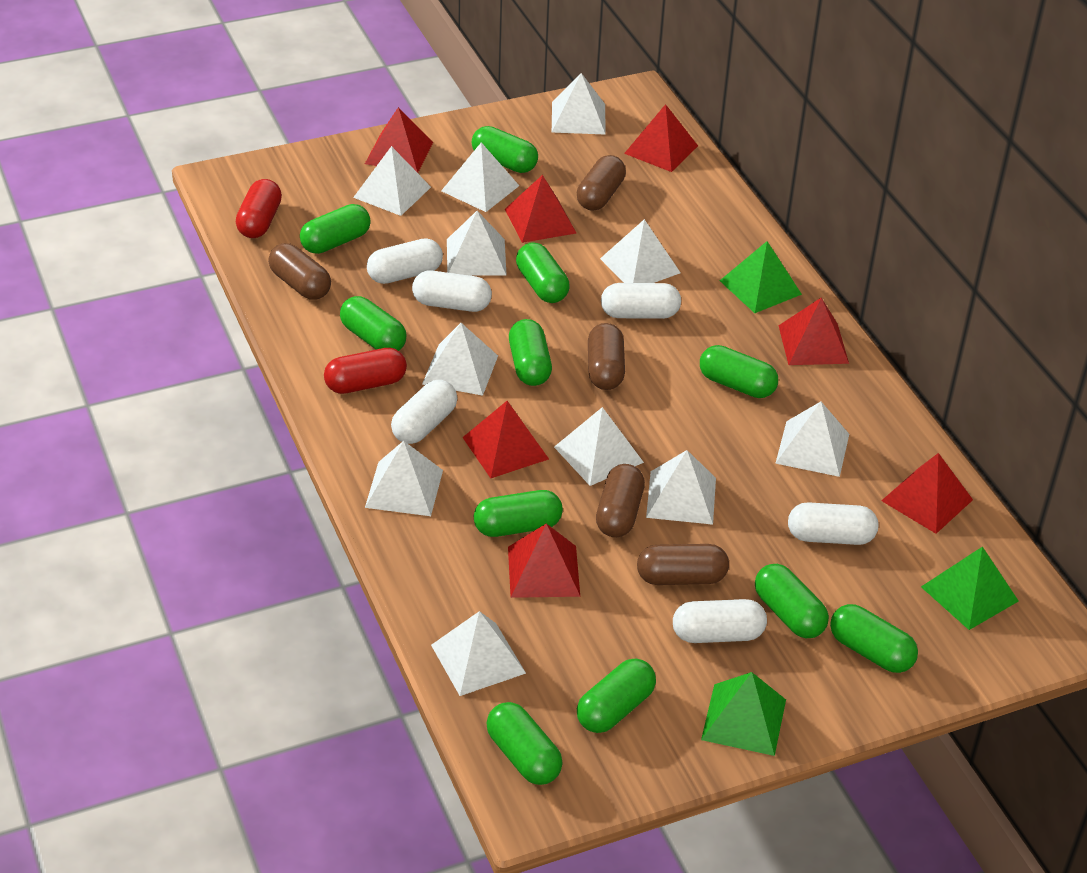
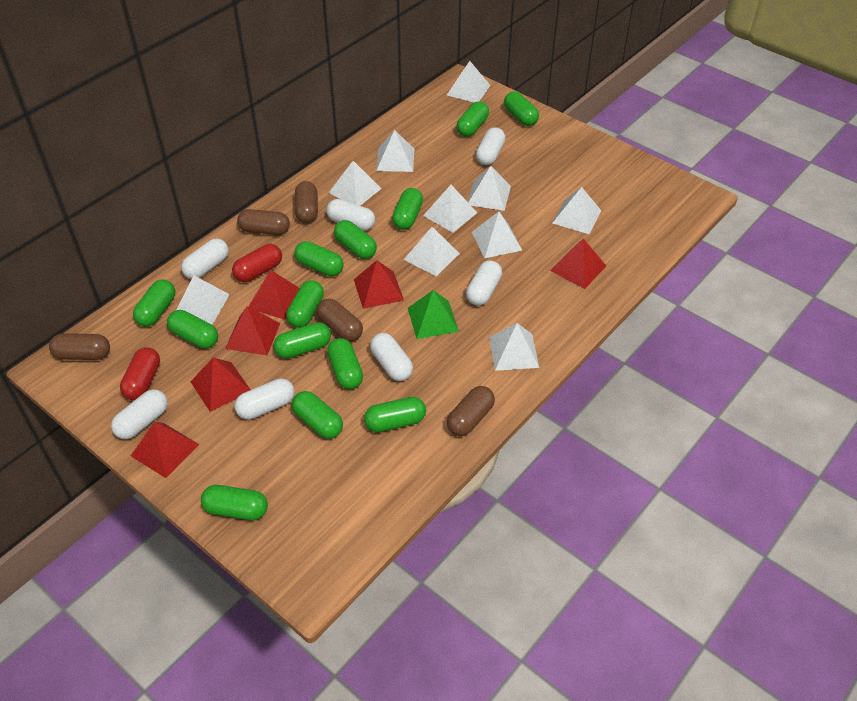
green capsule: [300,204,371,254] [340,296,407,351] [472,126,538,173] [474,490,563,537] [486,702,563,785] [509,319,552,386] [516,242,570,303] [577,658,656,733] [700,345,778,398] [755,564,829,638] [830,604,918,673] = 11 -> [133,279,175,327] [167,310,218,348] [201,485,268,520] [273,322,331,359] [286,280,324,328] [292,391,343,439] [294,241,344,276] [327,338,363,389] [334,220,377,259] [364,397,426,432] [392,188,423,230] [457,101,489,137] [504,91,539,126] = 13
green pyramid: [701,672,786,756] [720,241,802,313] [921,547,1019,630] = 3 -> [408,290,459,339] = 1
red pyramid: [365,107,433,173] [462,401,549,478] [505,175,576,243] [508,524,580,598] [624,104,698,172] [778,298,849,365] [881,453,973,534] = 7 -> [131,422,199,478] [190,358,250,412] [225,307,280,355] [248,270,299,320] [354,260,404,309] [550,238,606,289] = 6
white capsule: [367,238,443,284] [391,380,457,444] [412,271,492,312] [601,283,681,319] [673,599,767,643] [788,502,878,545] = 6 -> [111,389,168,439] [181,238,229,279] [235,378,295,420] [326,199,375,231] [370,333,413,381] [466,260,502,306] [476,127,505,165] = 7
white pyramid: [353,146,431,216] [365,441,443,516] [422,323,498,396] [431,611,526,696] [441,142,519,212] [447,211,507,276] [552,73,606,135] [554,407,644,486] [600,219,681,283] [646,450,716,525] [775,402,849,477] = 11 -> [176,276,230,324] [329,161,382,206] [376,130,414,172] [404,227,460,276] [423,185,477,233] [447,61,491,102] [468,166,511,211] [472,212,522,259] [489,323,539,371] [552,187,601,234] = 10

